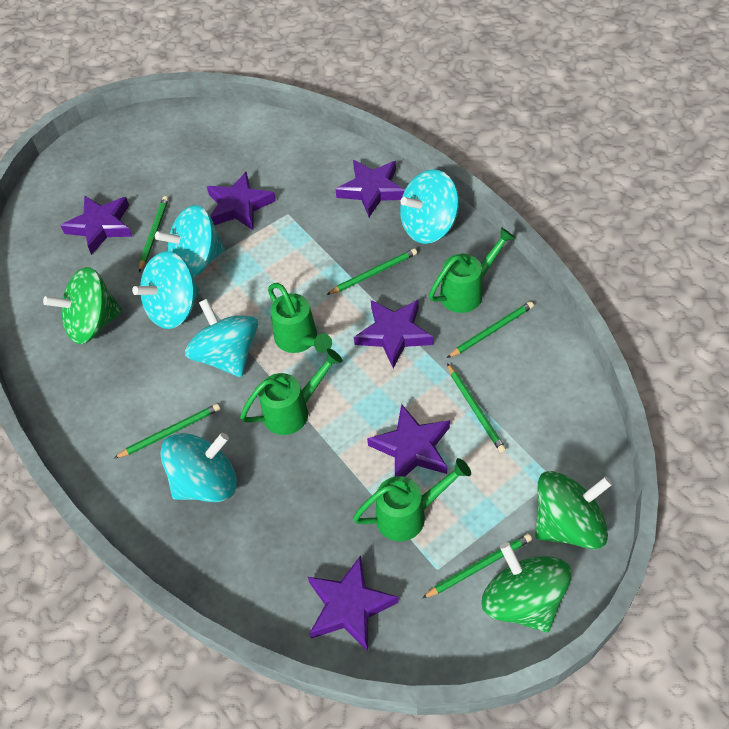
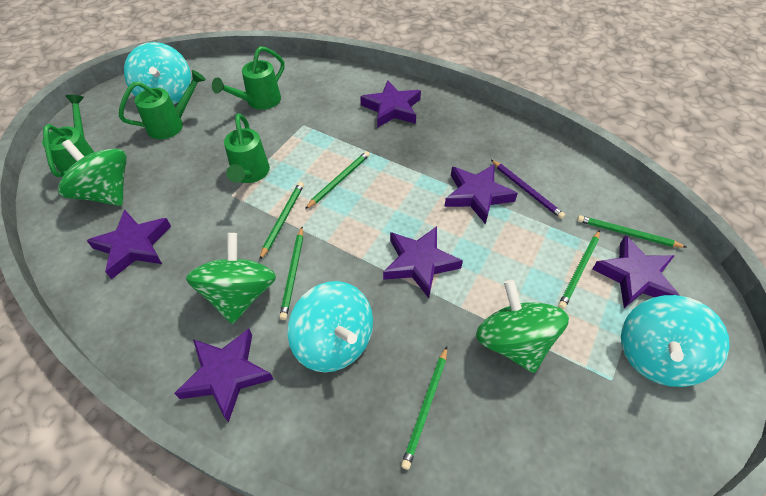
purple pencil: none = 0 -> [491,160,565,219] = 1
turquoise spinning top: [132,251,200,329] [155,205,225,277] [160,433,237,502] [185,299,258,377] [400,169,459,244] = 5 -> [124,42,191,104] [288,281,373,372] [621,295,730,387] = 3

